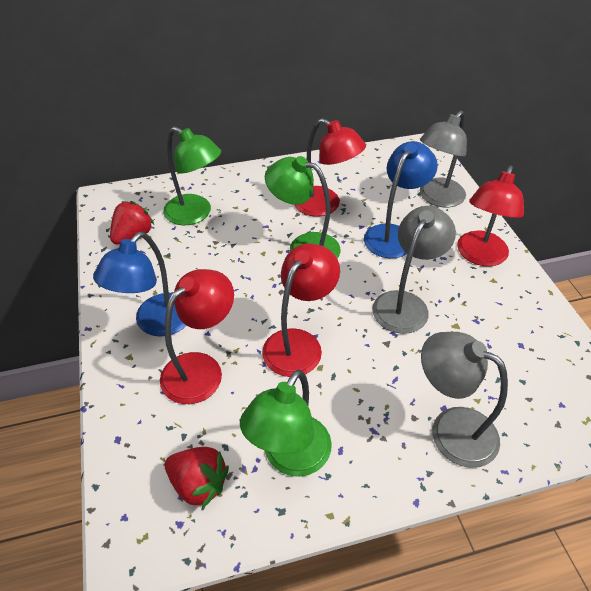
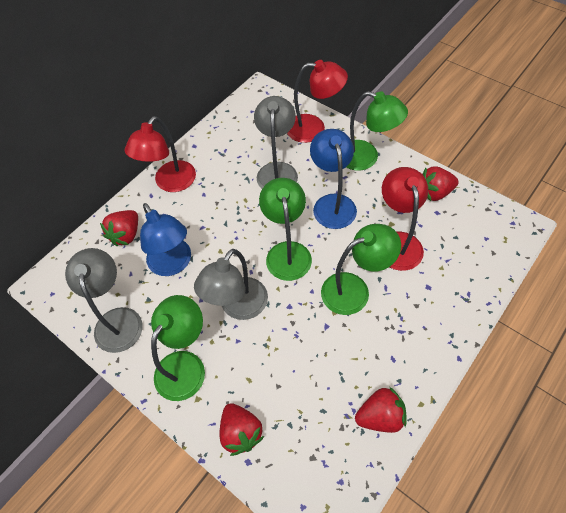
green lamp: [163,126,221,225] [240,369,332,477] [265,156,341,258] = 3 -> [151,295,205,401] [259,178,312,281] [321,224,401,315] [346,91,408,171] = 4
red lamp: [160,269,234,404] [262,243,340,377] [295,118,366,216] [457,165,524,266] = 4 -> [124,116,196,192] [287,60,348,143] [382,167,428,271] = 3
red strawberry: [110,201,154,245] [165,447,229,509] = 2 -> [100,210,138,247] [219,403,264,456] [355,387,406,433] [422,167,459,201] = 4

